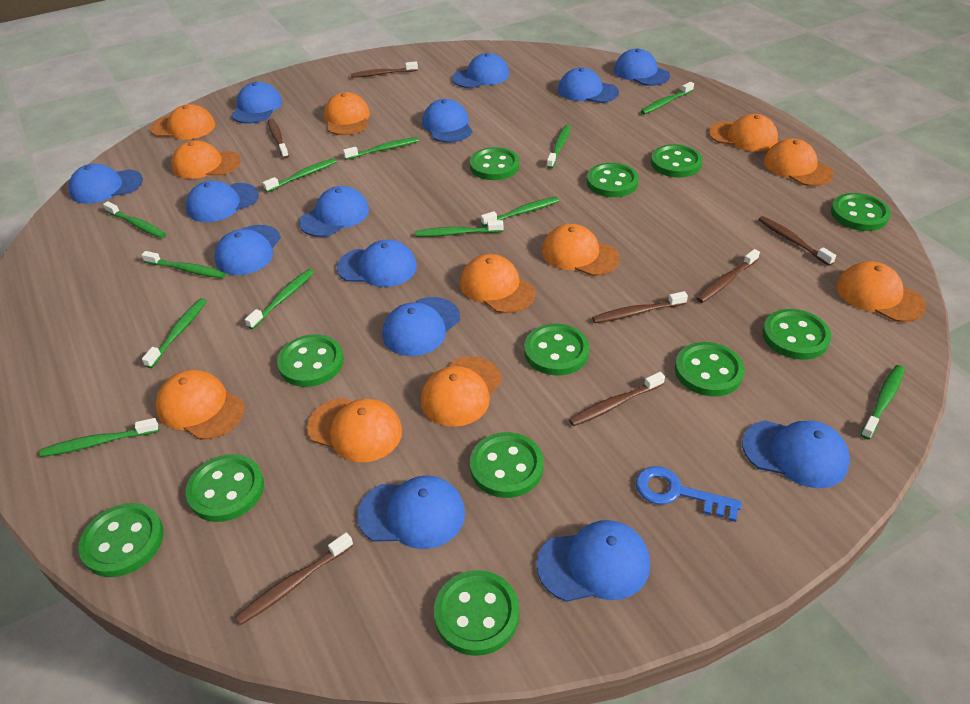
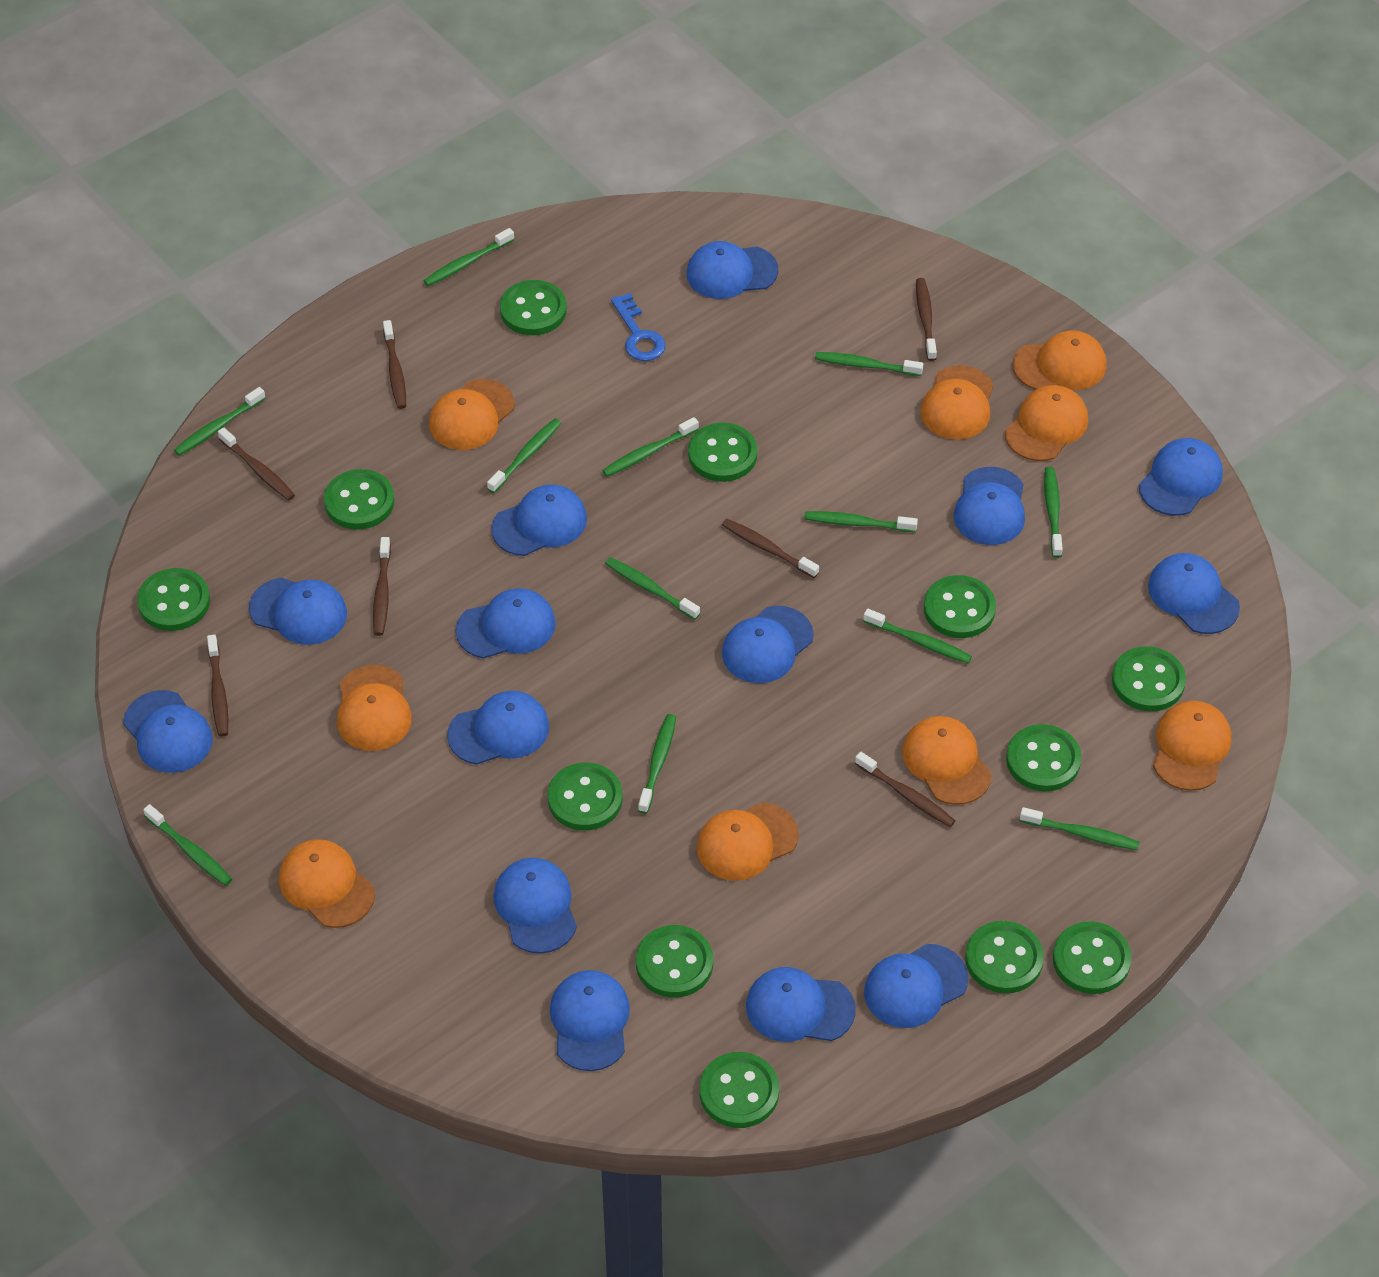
orange cap: [150,104,215,140] [156,370,245,440] [171,140,241,179] [307,398,402,462] [324,92,370,135] [421,356,502,427] [460,254,536,313] [542,224,620,276] [709,114,778,152] [764,139,834,186] [836,261,926,322] = 11 -> [279,839,375,928] [337,665,412,751] [429,379,515,450] [697,802,799,881] [902,716,992,805] [921,365,994,440] [1005,385,1088,461] [1013,330,1107,390] [1153,701,1231,791] = 9

